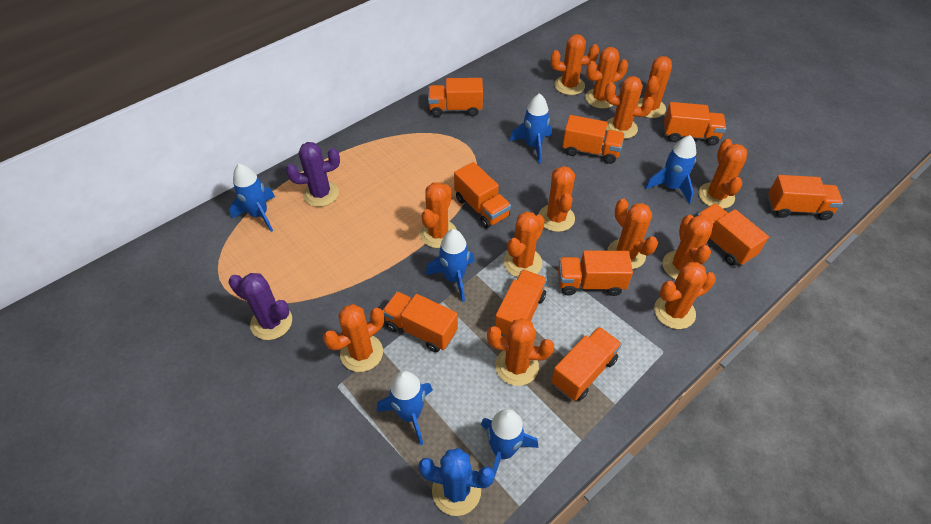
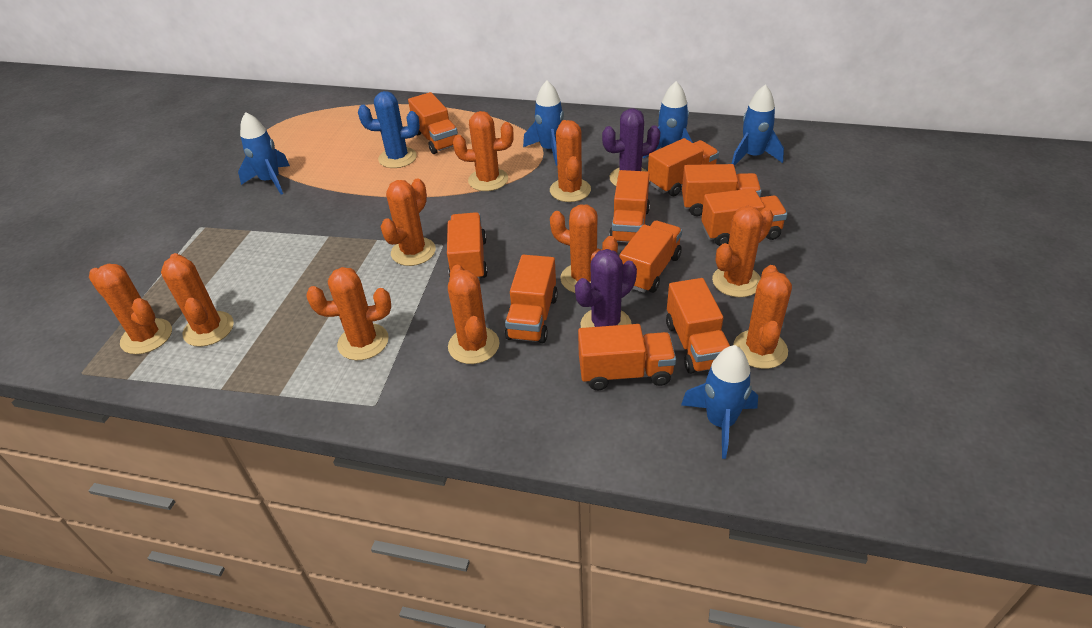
blue rocket: [229,164,275,232] [377,371,433,445] [426,229,475,302] [481,409,538,484] [510,93,552,163] [645,135,696,204] = 6 -> [238,112,290,195] [523,80,564,165] [643,81,693,158] [681,345,758,459] [732,85,784,166] = 5
orange cactus: [323,304,384,372] [420,182,457,248] [487,318,554,386] [504,212,545,277] [538,166,575,232] [551,34,599,95] [585,47,628,109] [604,76,654,139] [607,199,658,269] [637,56,672,118] [654,262,716,329] [662,215,713,280] [698,139,747,209] = 13 -> [89,264,172,354] [161,253,234,347] [306,267,391,360] [380,179,436,266] [448,265,500,364] [453,111,513,191] [550,120,591,202] [550,204,618,293] [712,206,774,297] [733,265,792,369] = 10

